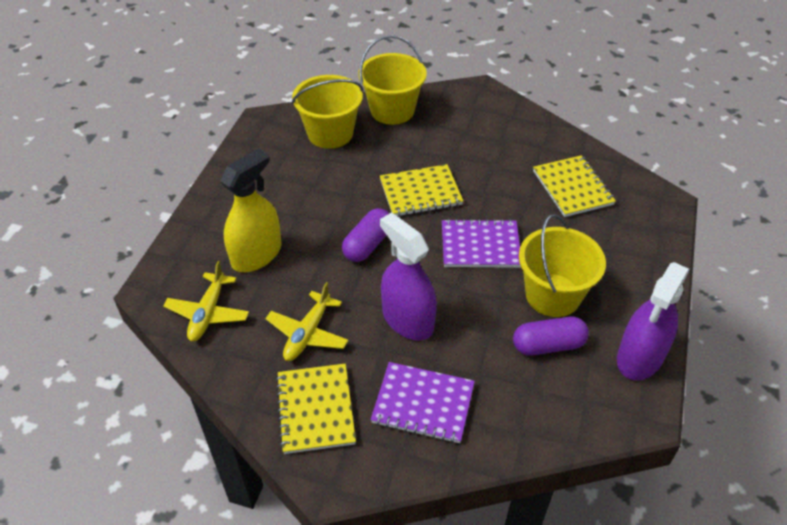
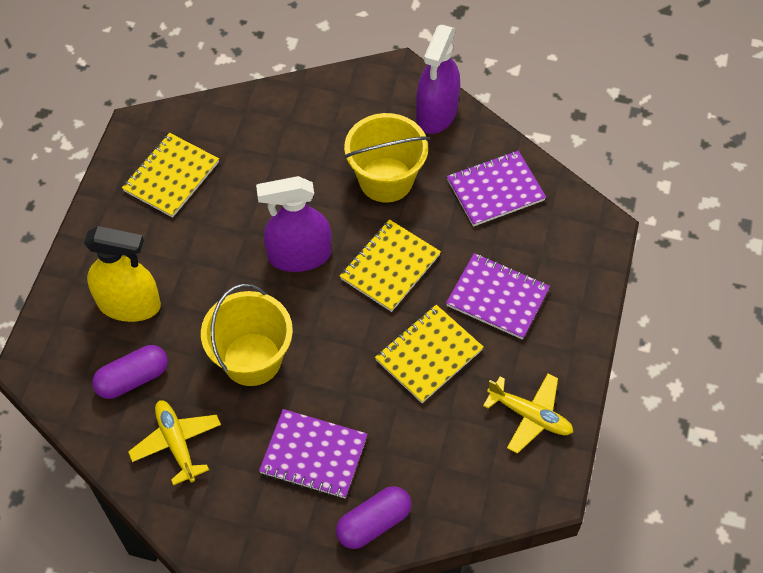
purple notebook: [371,362,475,443] [442,219,521,268] = 2 -> [259,409,368,498] [446,253,550,340] [447,151,546,227] = 3
yellow bucket: [292,75,363,149] [359,35,427,125] [519,214,606,317] = 3 -> [201,284,293,386] [344,113,429,203] = 2

